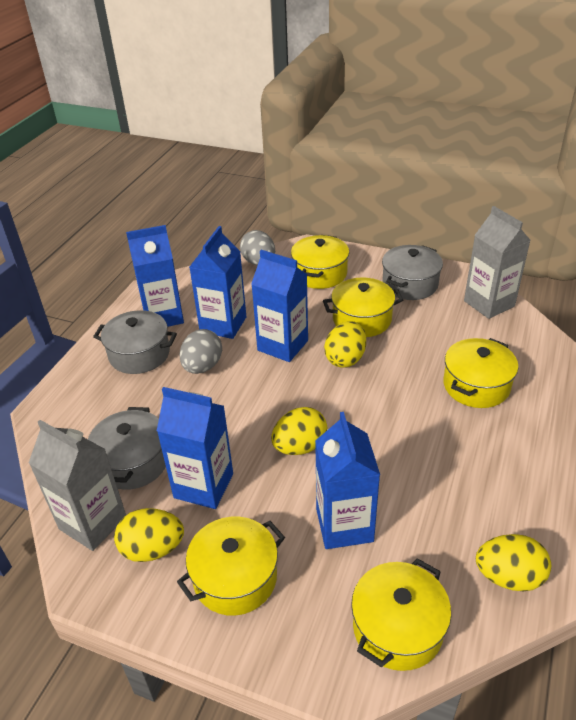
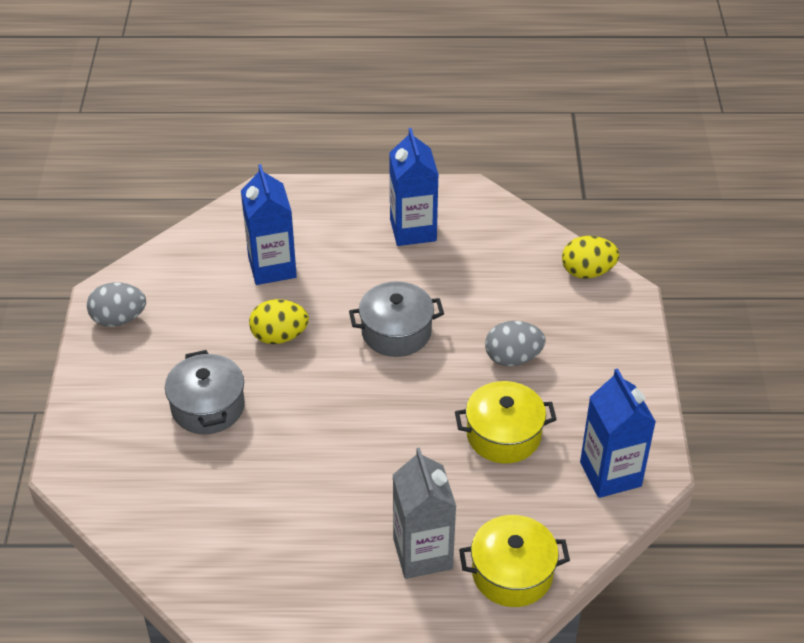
blue carton: [126,225,184,327] [157,387,233,509] [190,226,246,339] [251,250,308,362] [315,412,380,549] = 5 -> [241,164,297,285] [389,128,439,246] [580,368,656,498] = 3
grey carton: [29,420,126,551] [464,206,531,319] = 2 -> [393,448,457,579] = 1
grey pot: [88,407,166,490] [93,310,177,374] [382,245,443,300] = 3 -> [165,350,245,434] [349,281,444,357] = 2
yellow egg: [114,508,184,562] [271,407,327,455] [324,321,366,368] [476,534,551,591] = 4 -> [249,299,309,344] [562,236,619,279] = 2
yellow pot: [177,517,285,616] [291,235,349,289] [323,277,403,337] [351,558,451,671] [443,338,518,408] = 5 -> [455,381,557,463] [459,515,570,607] = 2

